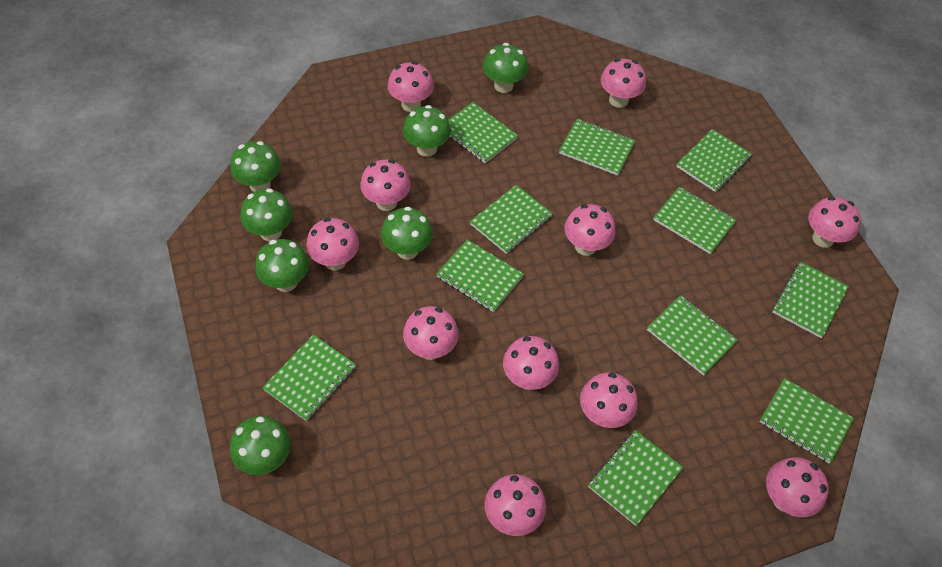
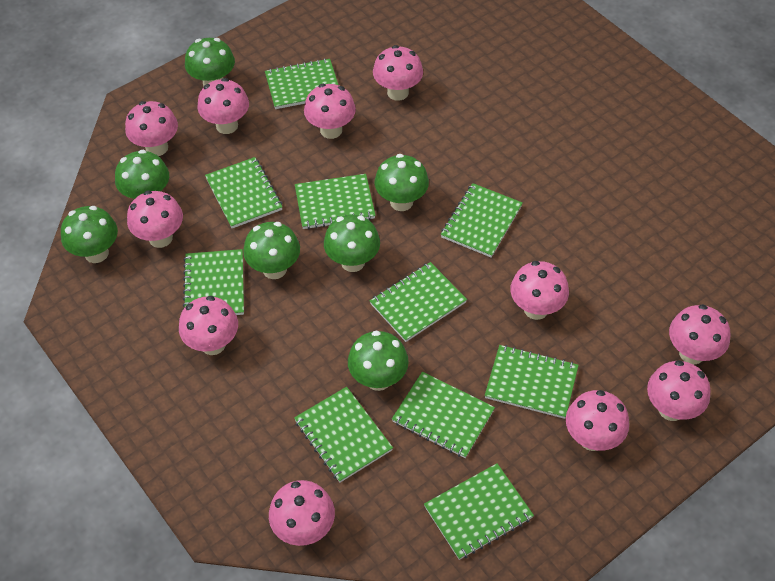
green notebook: [262,334,356,421] [436,240,524,312] [448,102,518,163] [470,185,553,254] [559,119,635,176] [588,430,684,526] [647,295,738,376] [653,187,737,254] [676,129,752,192] [760,378,854,464] [773,262,849,338] = 11 -> [183,249,244,315] [205,157,283,228] [265,58,338,109] [294,387,393,483] [295,174,376,229] [370,262,467,342] [392,372,495,458] [424,463,534,560] [441,183,523,258] [485,345,579,419] = 10

